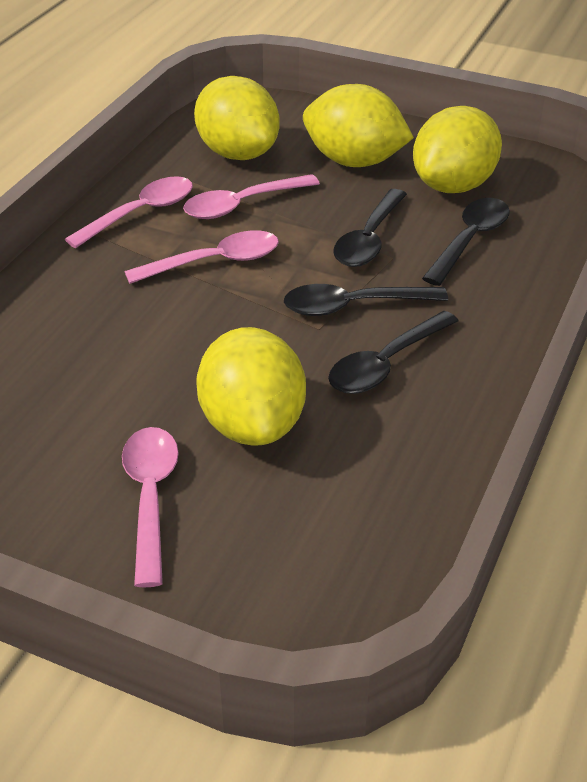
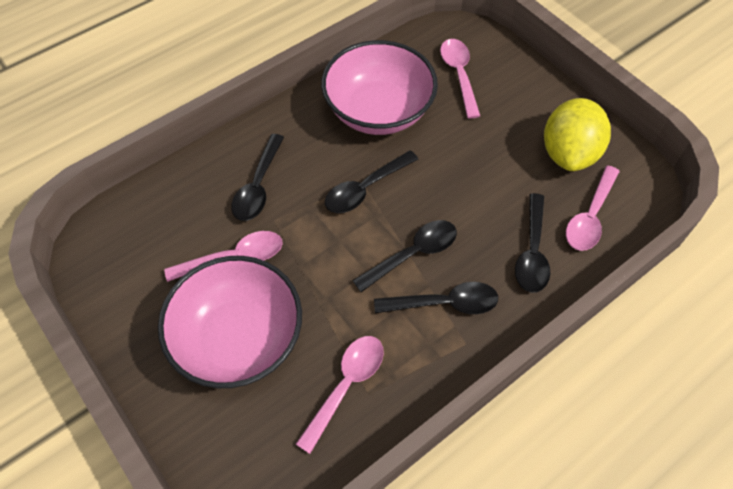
black spoon: [284,284,448,316] [328,311,459,394] [334,189,407,267] [422,198,510,286] = 4 -> [231,134,284,221] [325,150,418,213] [352,220,457,292] [374,282,498,314] [515,193,550,293] = 5
pink bowl: none = 0 -> [158,256,302,388] [321,40,438,135] = 2
yellow lemon: [194,76,280,160] [196,327,306,446] [303,84,414,167] [413,106,502,193] = 4 -> [544,98,611,171] = 1

